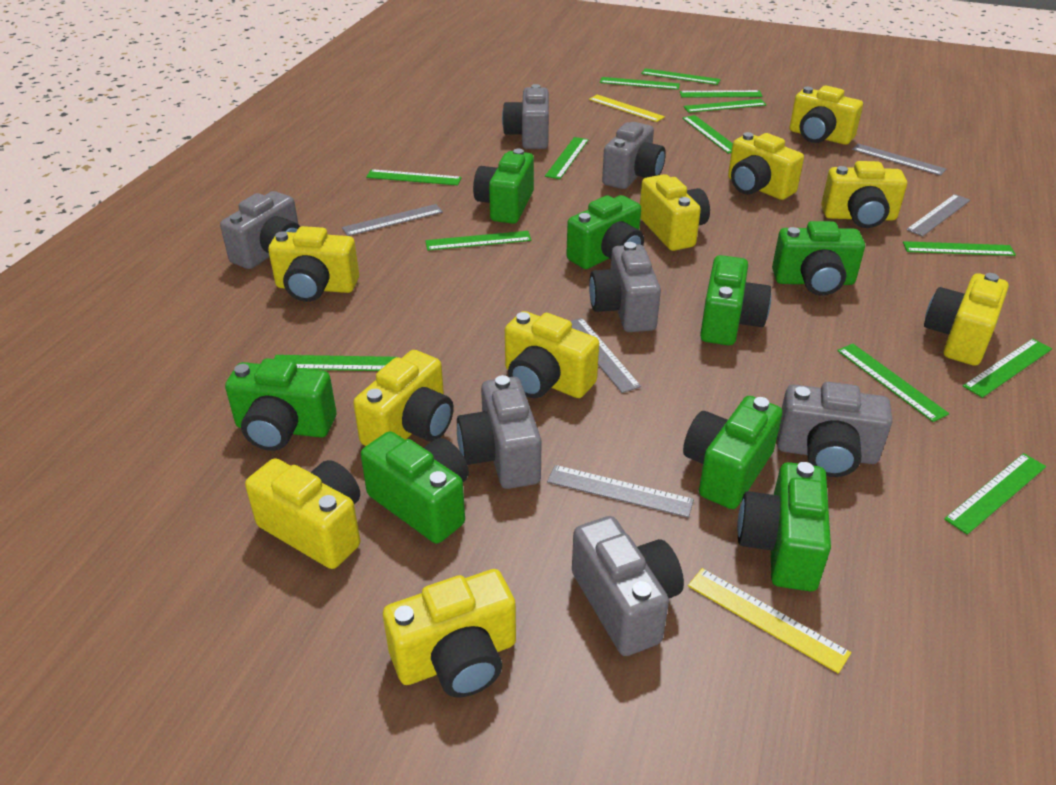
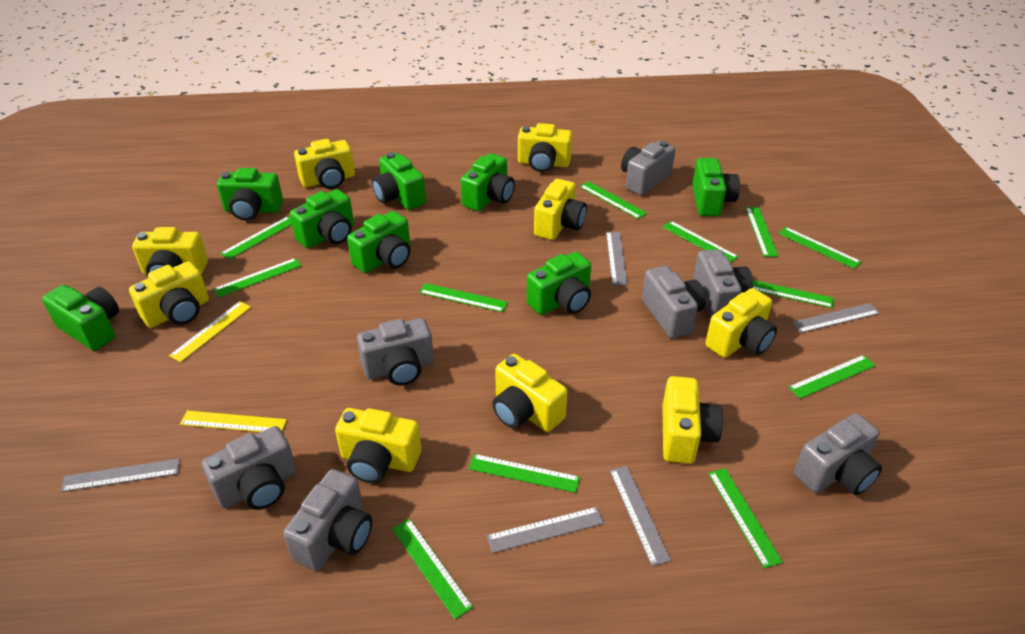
green ruler: [274,355,396,371] [366,169,462,185] [425,231,531,251] [545,137,589,179] [600,77,680,90] [641,68,721,85] [680,90,762,98] [682,115,733,154] [683,99,767,113] [837,344,949,422] [903,241,1016,256] [944,453,1046,535] [963,339,1052,398] = 13 -> [213,258,302,298] [220,216,292,260] [392,519,473,619] [419,283,508,312] [469,454,580,493] [580,181,647,219] [663,221,739,263] [708,468,783,568] [746,207,778,257] [753,280,834,308] [778,227,861,269] [788,355,876,399] = 12
yellow camera: [245,458,360,569] [268,226,359,302] [353,350,454,446] [383,569,516,698] [505,311,599,398] [640,174,710,251] [728,132,804,200] [790,86,863,145] [821,161,907,228] [924,273,1009,366] = 10 -> [129,261,209,328] [132,227,208,275] [294,139,355,189] [335,408,421,483] [492,354,568,432] [518,123,572,172] [534,179,587,240] [662,376,723,464] [705,288,777,358] = 9

